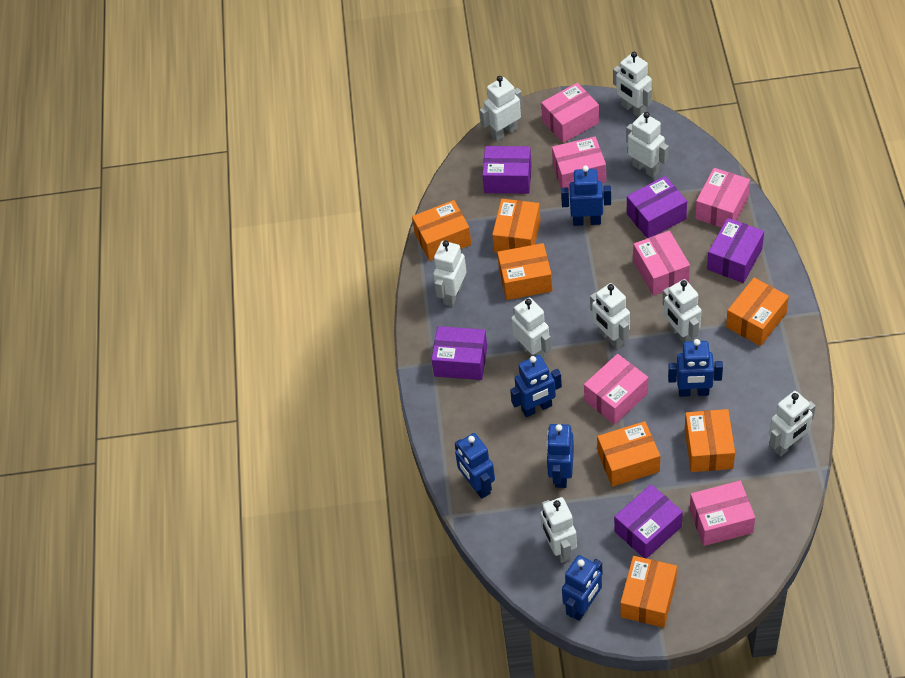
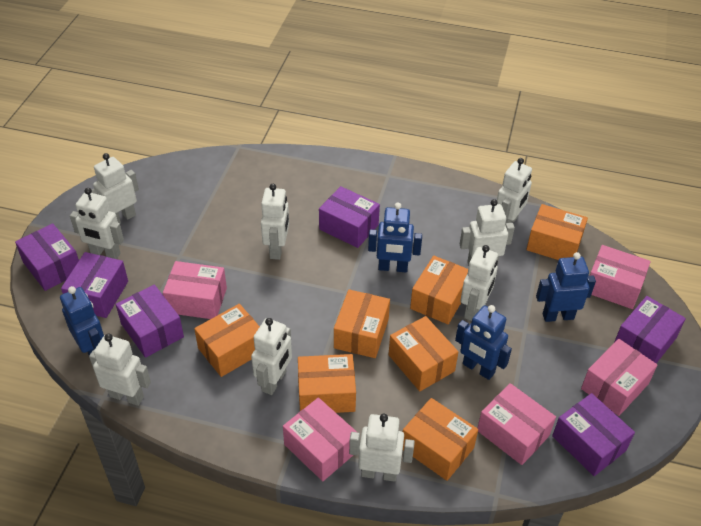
blue robot: [455,433,495,499] [510,355,562,417] [546,424,574,488] [561,165,611,226] [562,555,602,621] [668,339,723,397] = 6 -> [60,286,104,355] [368,202,422,272] [455,305,512,380] [536,252,596,322] = 4
pink box: [541,83,599,143] [552,137,606,191] [584,354,648,424] [633,231,690,296] [690,481,755,546] [695,168,750,228] = 6 -> [163,261,227,319] [283,397,357,481] [478,383,556,465] [581,339,657,416] [590,245,651,309] = 5
purple box: [431,326,487,380] [482,146,532,194] [614,484,683,559] [627,176,687,238] [707,218,764,283] = 5 -> [15,223,79,291] [61,252,128,318] [116,285,184,358] [319,186,380,248] [552,393,635,476] [614,296,686,363] = 6

